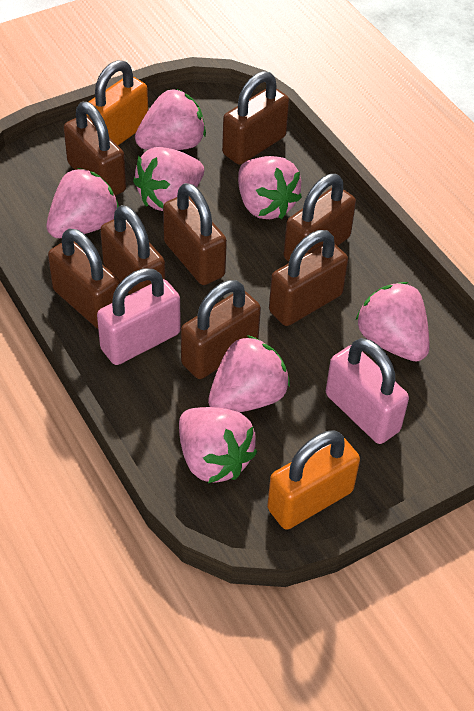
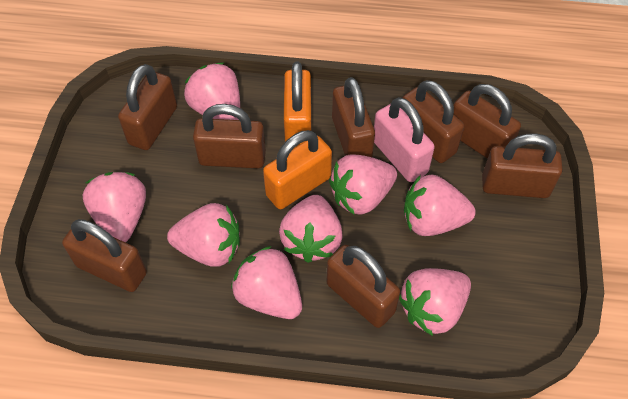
pink padlock: [97,268,181,365] [326,338,409,444] = 2 -> [374,97,435,182] = 1
pink strawberry: [47,168,119,238] [133,147,204,211] [135,89,206,150] [179,407,257,483] [208,335,290,412] [238,156,302,219] [356,282,429,362] = 7 -> [82,172,146,242] [167,203,240,267] [184,63,240,120] [231,246,302,319] [279,195,343,263] [329,155,397,215] [399,268,471,336] [404,175,476,236] = 8

